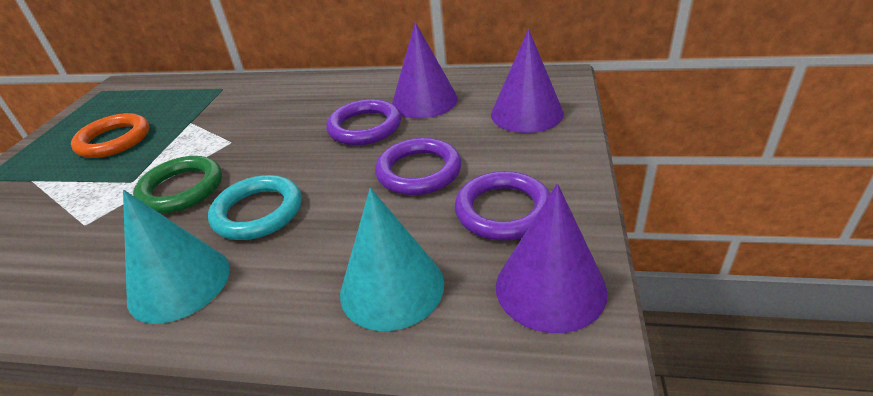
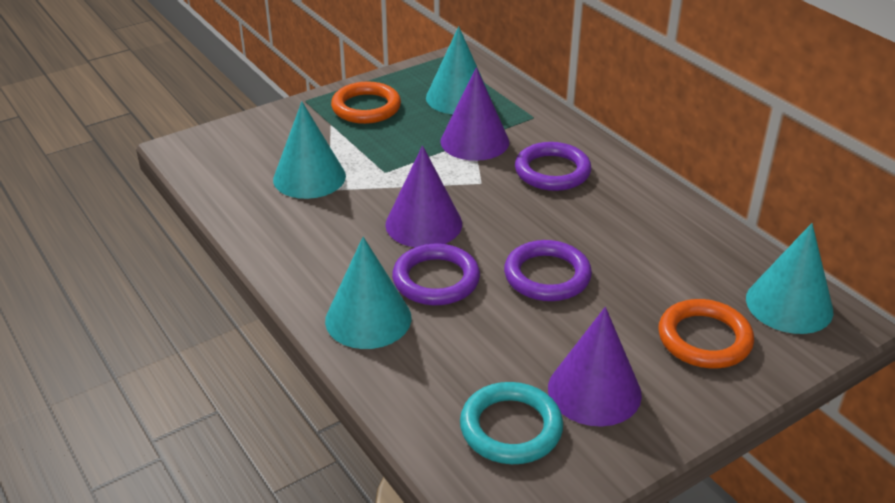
green ring: [133,156,222,213] = 1 -> none = 0
orange ring: [71,113,149,158] = 1 -> [331,81,401,124] [658,299,754,368] = 2
turquoise cone: [123,190,230,324] [340,188,444,331] = 2 -> [273,101,346,199] [325,237,411,349] [426,26,490,114] [746,223,833,334] = 4

